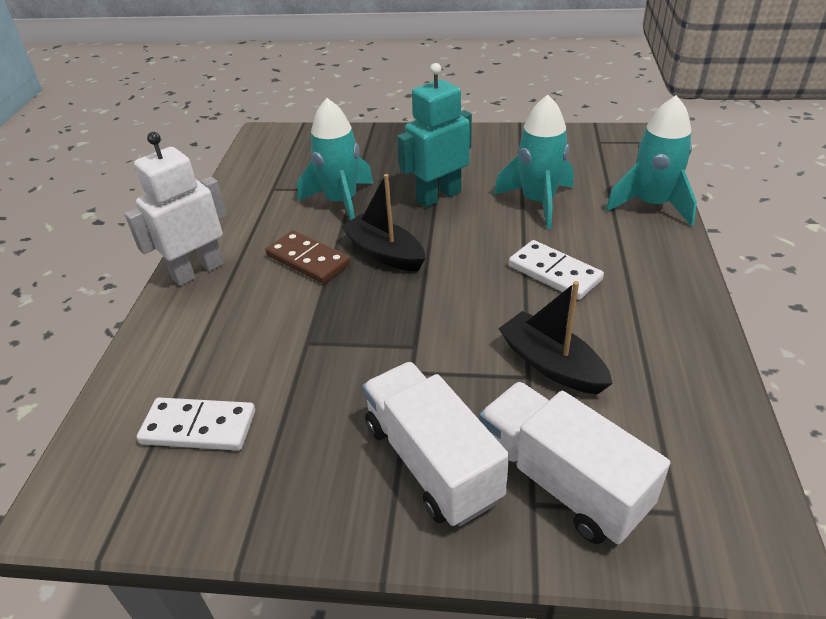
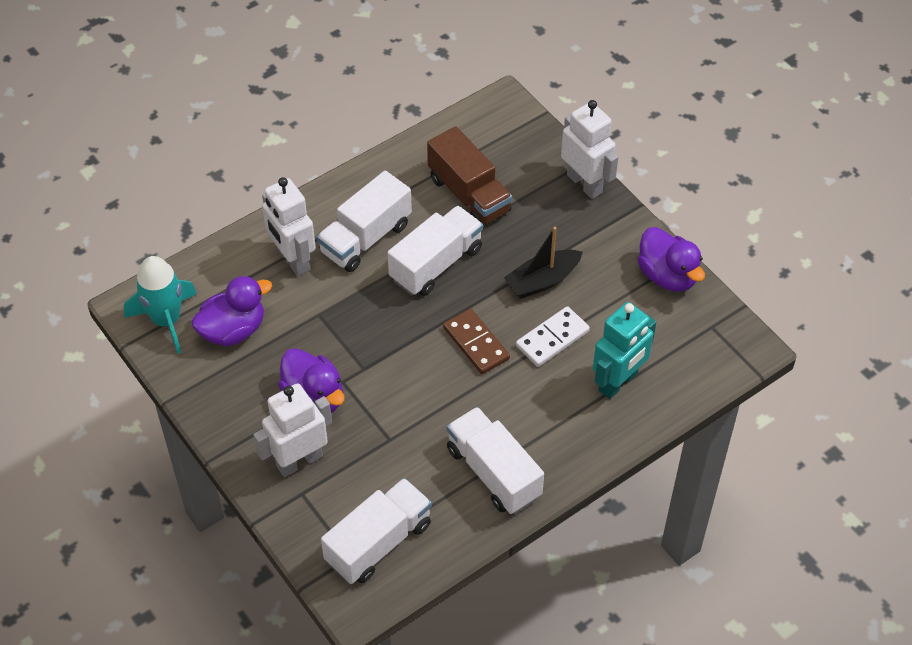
black boat: [341,174,425,271] [498,281,613,394] = 2 -> [504,227,582,299] = 1
brown truck: none = 0 -> [427,126,512,225] = 1
purple duck: none = 0 -> [192,276,272,347] [278,348,344,413] [637,227,705,292] = 3
turquoise rocket: [297,98,373,221] [494,95,574,229] [605,95,697,226] = 3 -> [124,256,197,354] = 1
white domino: [137,398,255,451] [509,240,604,300] = 2 -> [516,306,590,367] = 1
white robot: [125,132,227,286] = 1 -> [253,383,332,477] [262,177,316,276] [561,100,618,199] = 3
white truck: [362,362,509,527] [479,382,670,544] = 2 -> [317,170,412,272] [321,478,432,584] [387,206,483,296] [447,407,544,514] = 4

